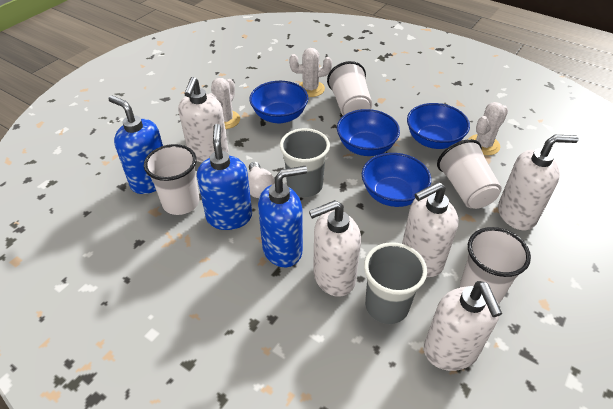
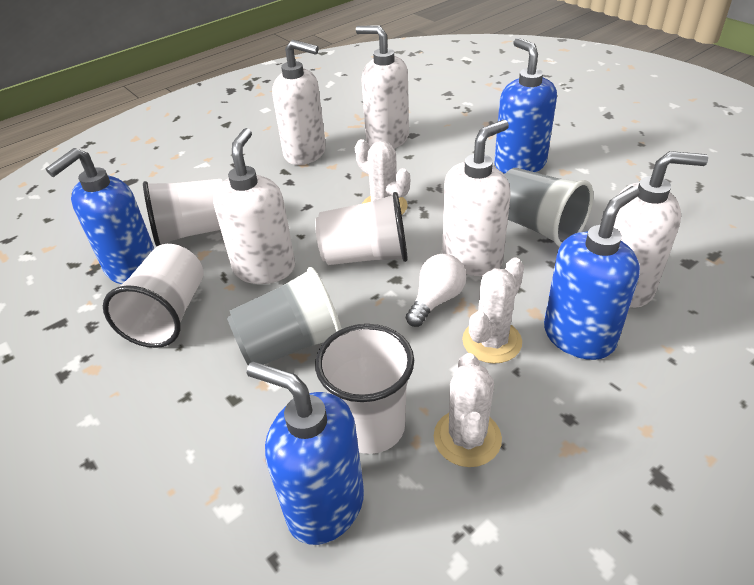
blue bowl: [249,81,308,123] [337,109,400,156] [362,153,431,207] [407,103,470,149] = 4 -> none = 0
blue soap dispenser: [108,95,163,194] [197,124,252,230] [258,166,307,267] = 3 -> [45,148,154,284] [247,362,364,545] [494,38,557,174] [544,186,640,360] = 4

